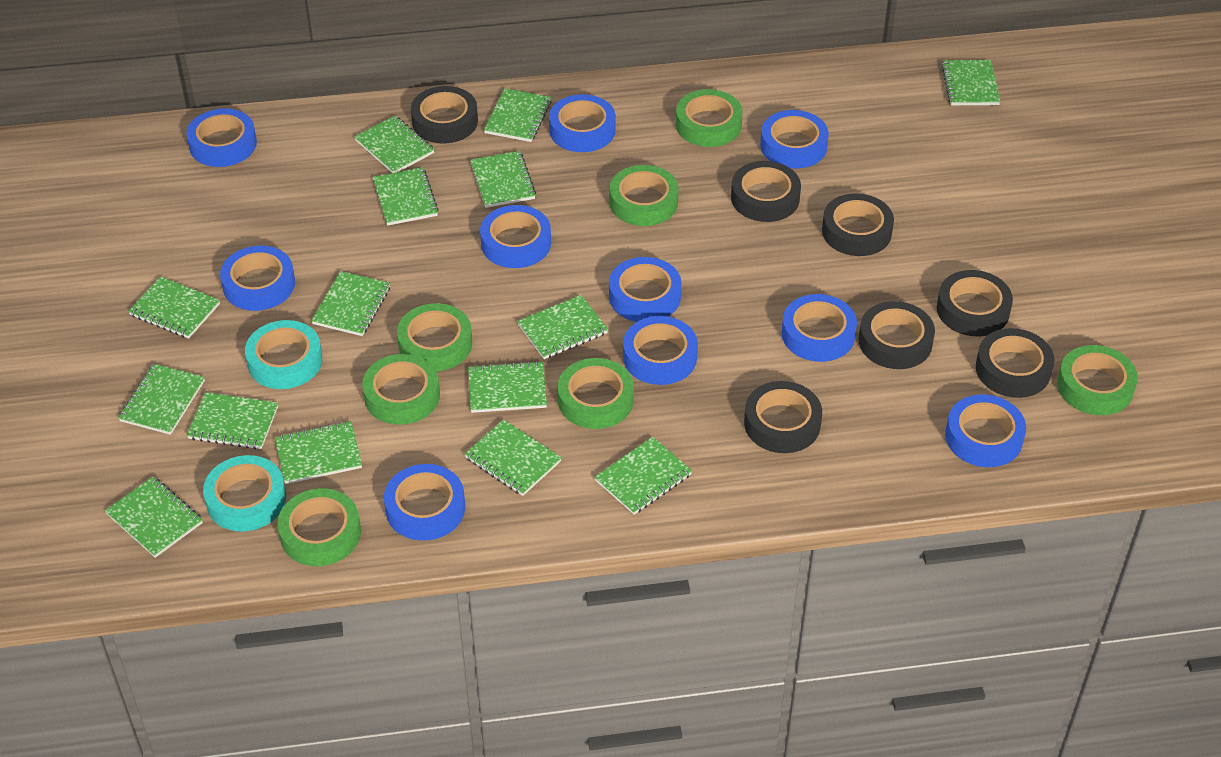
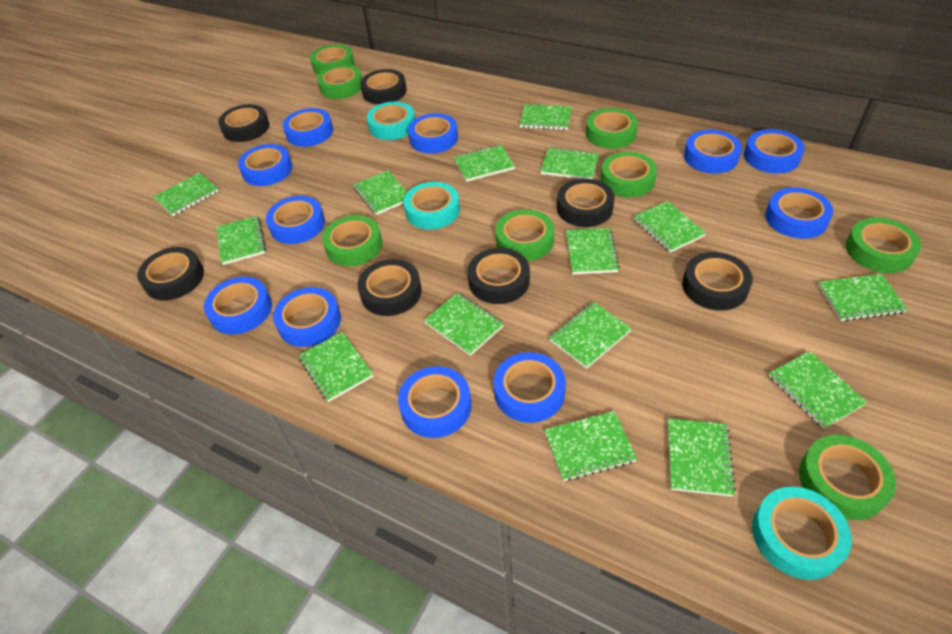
blue tape: [186,108,257,167] [220,246,295,311] [384,464,465,541] [480,205,551,268] [549,94,616,152] [609,257,681,322] [623,316,698,385] [760,110,829,169] [782,294,857,362] [945,395,1026,467] = 10 -> [204,277,272,334] [238,144,293,186] [266,196,325,244] [273,287,341,347] [283,108,333,147] [398,366,472,438] [408,113,458,153] [493,352,566,423] [684,130,742,173] [744,129,805,174] [765,187,833,239] = 11
green tape: [277,488,361,566] [362,354,440,425] [397,303,472,371] [558,358,634,429] [609,165,679,226] [676,89,743,147] [1057,345,1138,415] = 7 -> [310,44,355,75] [317,65,362,99] [322,215,382,266] [495,209,554,261] [586,108,638,149] [600,152,657,197] [799,435,896,520] [845,217,921,273] = 8
turquoise tape: [203,455,286,531] [245,320,322,389] = 2 -> [367,102,415,140] [403,182,460,229] [752,487,852,580] = 3

